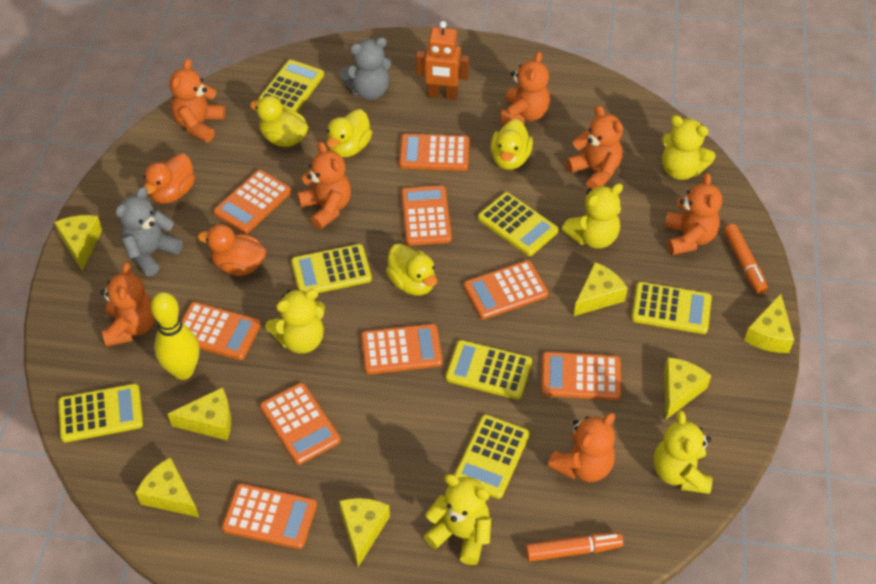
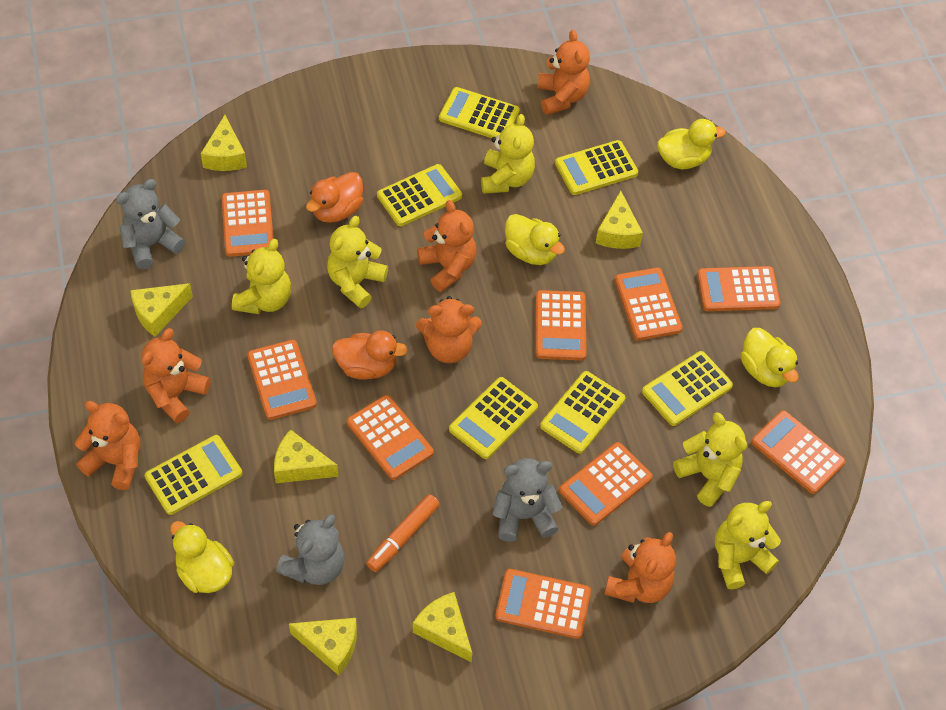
grey teddy bear: [115,187,183,276] [340,37,392,100] = 2 -> [116,179,185,270] [276,514,345,585] [492,458,562,542] = 3
orange marker: [525,532,624,562] [724,224,768,295] = 2 -> [366,494,440,572] = 1
orange robot: [416,21,469,100] = 1 -> none = 0
orange teddy bear: [100,263,155,347] [170,59,226,142] [297,141,351,229] [501,51,550,124] [548,413,615,482] [566,105,623,189] [664,173,722,255] = 7 -> [75,401,140,490] [142,328,211,423] [416,296,482,363] [417,200,476,292] [537,30,590,115] [604,532,676,603] = 6
yellow bowling pin: [151,292,199,380] = 1 -> none = 0
yellow cheese: [54,215,102,271] [136,457,199,517] [168,387,231,440] [339,498,390,567] [574,262,628,316] [664,357,711,419] [744,294,794,353] = 7 -> [130,283,193,337] [201,115,247,171] [274,429,338,483] [289,618,357,675] [413,592,472,662] [596,191,643,249] = 6

